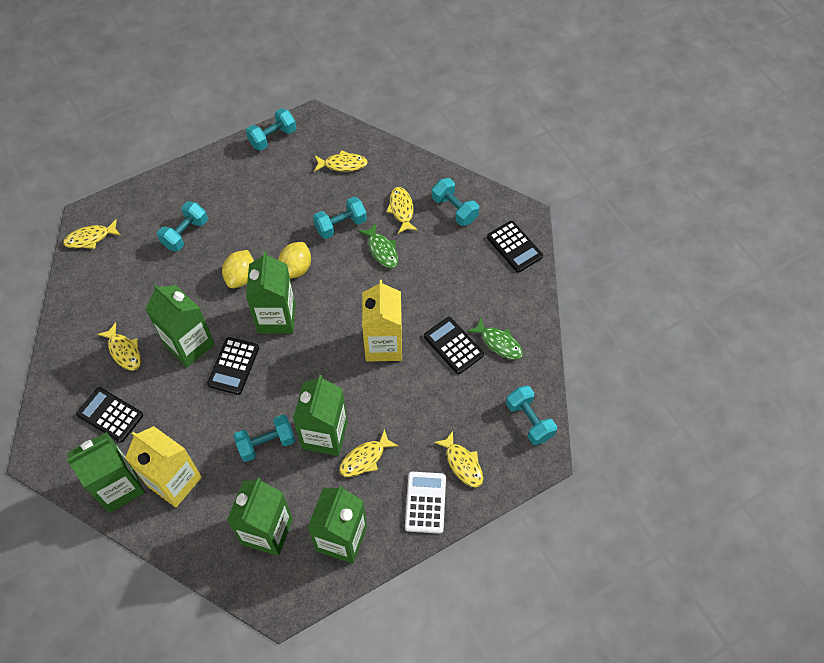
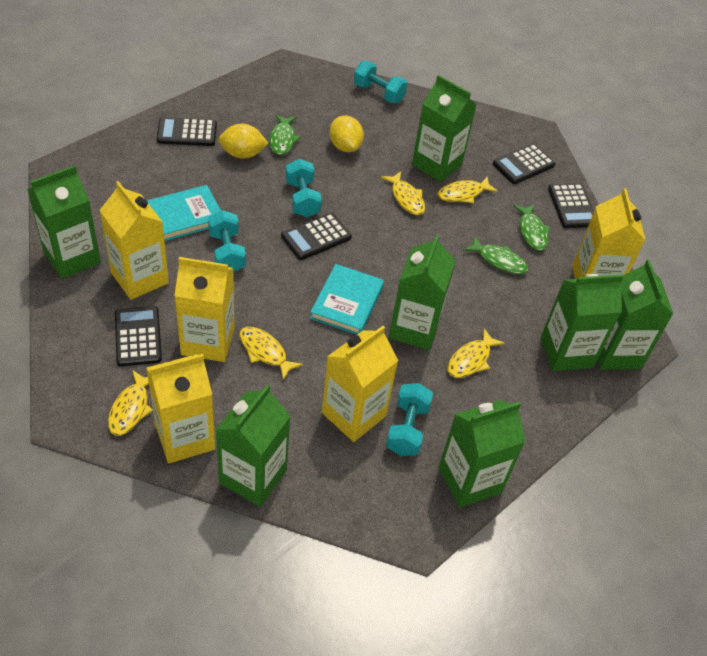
black calculator: [76,387,143,443] [207,337,259,395] [424,317,484,374] [487,221,543,273] = 4 -> [115,306,162,366] [157,117,217,146] [281,213,352,260] [493,144,556,184] [548,183,594,228] = 5
green carton: [67,432,145,513] [145,284,215,367] [227,478,293,556] [246,251,296,334] [293,375,348,456] [307,485,367,564] = 6 -> [27,165,101,279] [216,385,290,507] [389,234,456,350] [412,75,477,182] [438,400,526,508] [541,274,624,371] [598,260,673,370] = 7
green fish: [358,223,398,268] [467,317,523,360] = 2 -> [269,115,301,155] [463,236,528,274] [513,205,550,251] = 3
turquoise book: none = 0 -> [146,185,221,241] [310,264,384,335] = 2
turquoise dumbbell: [157,201,208,251] [233,415,295,462] [246,108,296,151] [313,197,367,239] [432,178,479,226] [506,385,557,445] = 6 -> [208,210,246,272] [285,159,322,218] [354,61,408,103] [386,383,433,456] = 4
white calculator: [405,472,446,534] = 1 -> none = 0
yellow carton: [125,426,202,508] [362,280,402,361] = 2 -> [99,181,169,300] [146,354,215,464] [175,257,235,362] [322,326,398,442] [572,188,645,279] = 5
yellow fish: [63,219,121,249] [97,322,141,371] [314,150,368,172] [339,429,398,477] [386,187,418,233] [434,431,483,488] = 6 -> [108,370,153,436] [239,327,303,380] [381,171,425,215] [437,177,498,203] [447,328,505,378] = 5

